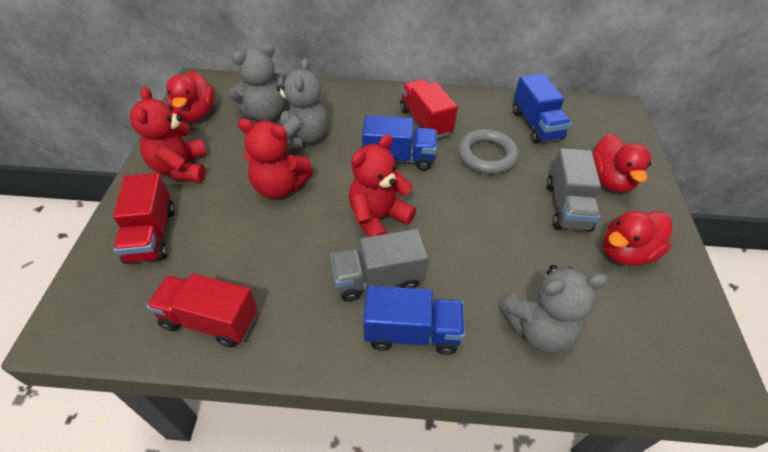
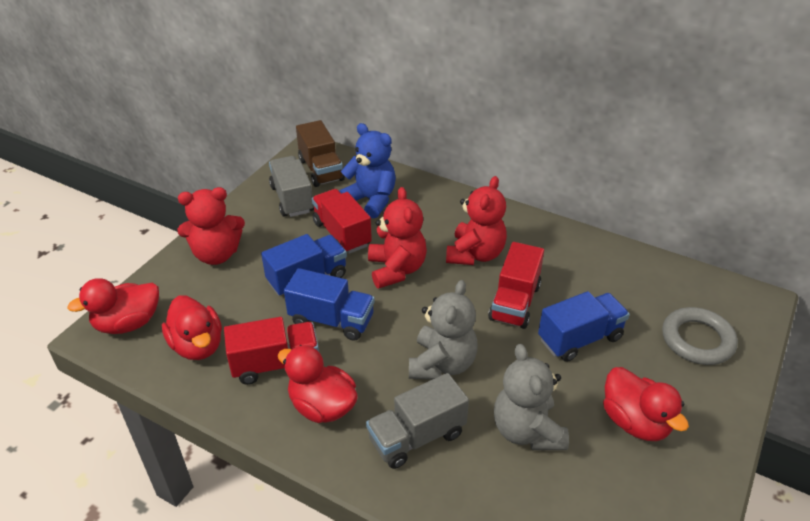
blue teddy bear: none = 0 -> [339,123,396,219] = 1
brown truck: none = 0 -> [296,120,345,187] = 1
grey teddy bear: [228,44,285,121] [277,58,328,149] [499,265,608,353] = 3 -> [409,280,478,380] [494,344,569,450] = 2
red duck: [166,71,215,122] [592,133,651,193] [603,211,672,266] = 3 -> [67,278,159,334] [162,296,222,360] [278,345,358,423] [603,367,689,441] = 4

